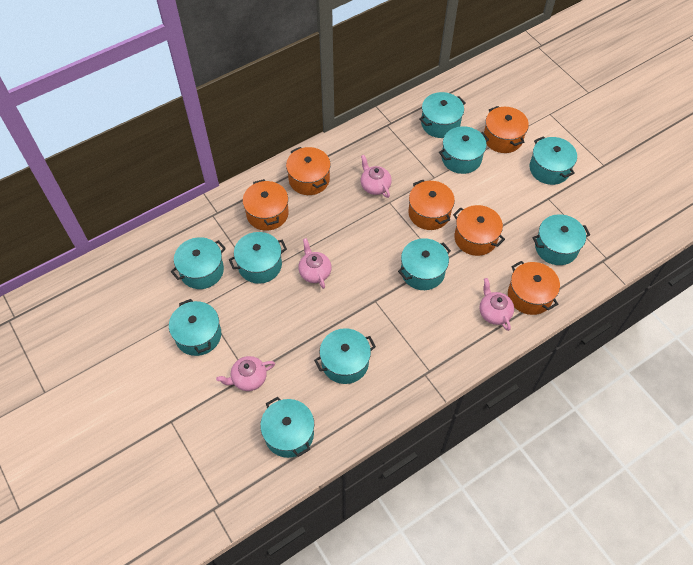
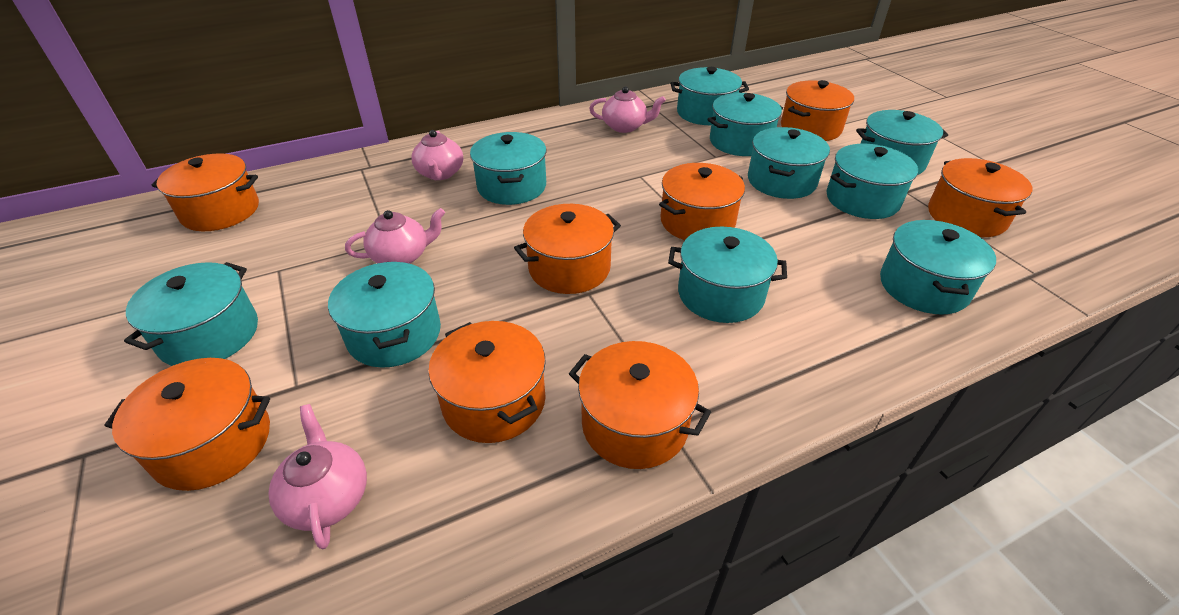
orange pot: [243,179,289,231] [286,147,331,195] [409,180,455,230] [453,205,505,256] [484,106,529,153] [508,261,560,315] = 6 -> [104,358,270,491] [152,153,259,231] [428,321,546,443] [514,204,621,294] [569,341,711,469] [659,163,745,240] [781,80,854,141] [928,158,1033,237] = 8

